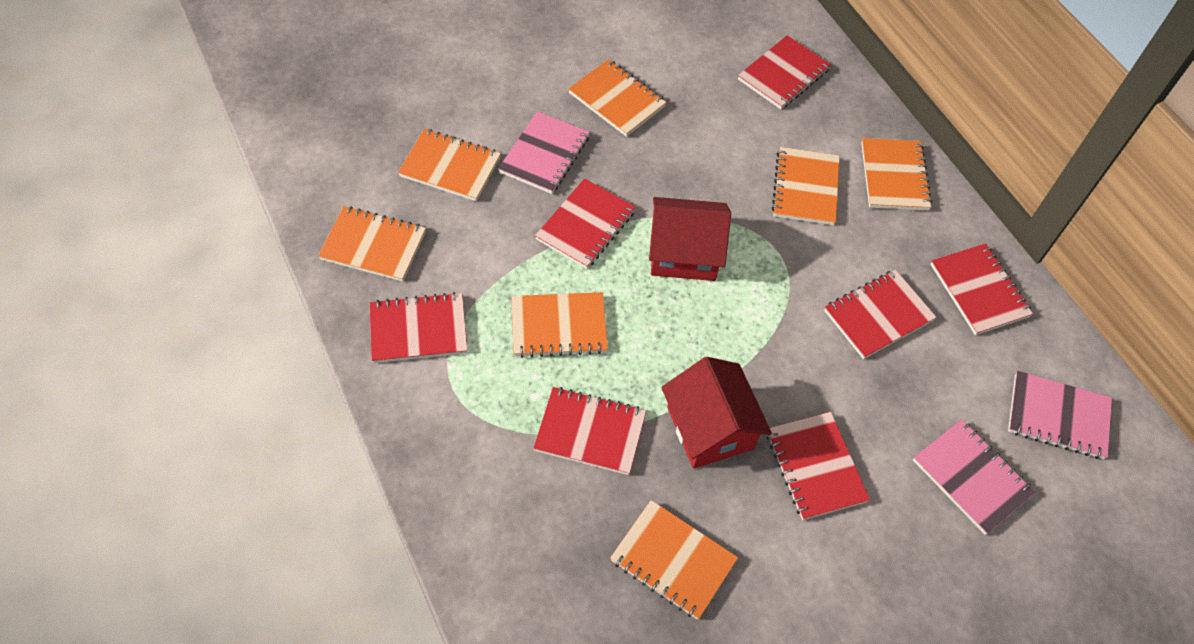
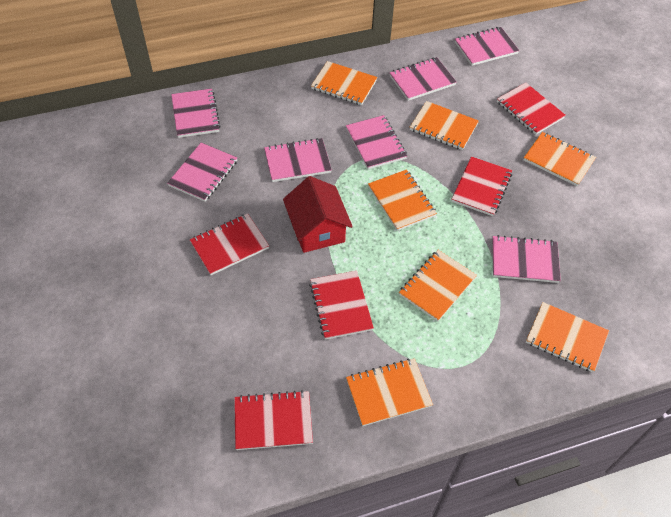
pink notebook: [498,111,590,194] [913,419,1035,535] [1008,371,1112,459] = 3 -> [167,143,237,202] [171,89,221,138] [264,138,332,182] [346,115,407,169] [390,57,457,101] [455,27,519,66] [492,235,561,283] = 7
red house: [649,197,731,281] [661,357,772,469] = 2 -> [283,176,353,253] = 1
red notebook: [369,292,468,363] [533,387,646,475] [535,178,636,269] [738,35,831,109] [766,412,870,520] [824,270,937,359] [930,243,1033,335] = 7 -> [190,213,269,275] [234,390,313,450] [309,271,374,340] [452,156,512,216] [497,83,566,135] = 5

